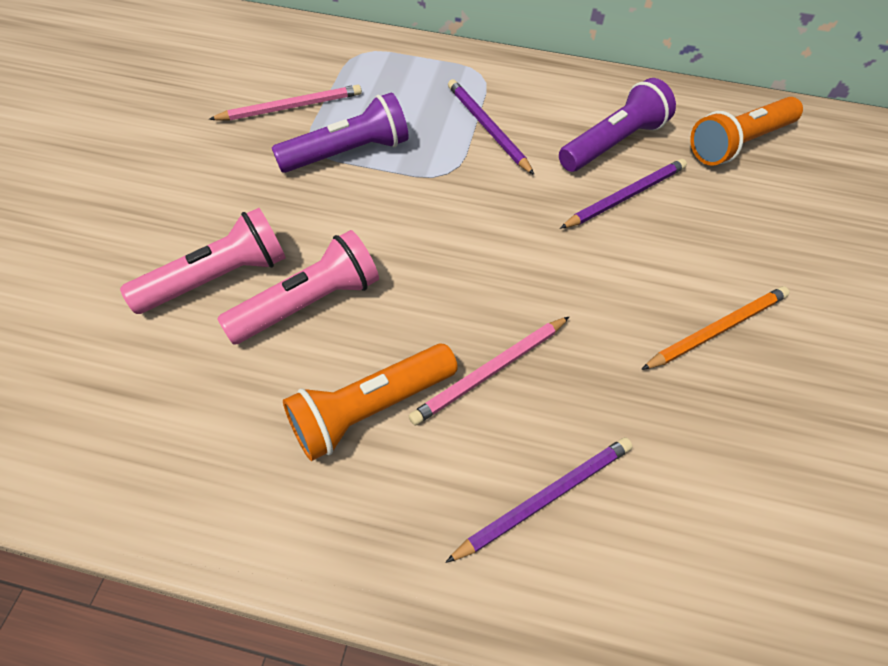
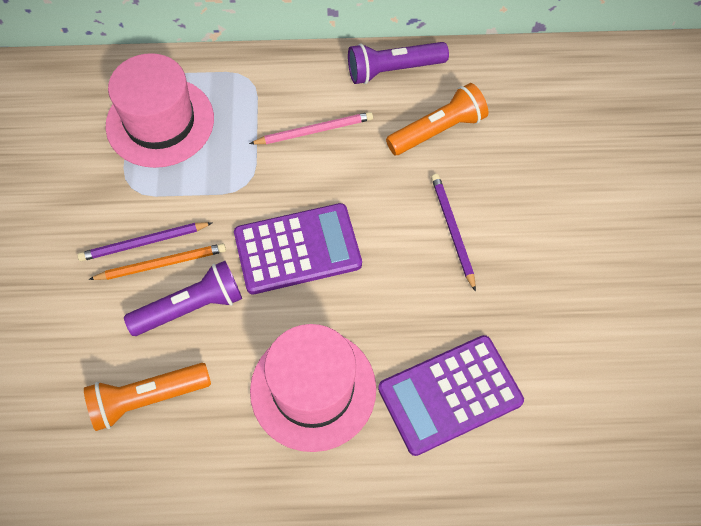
pink flashlight: [120,208,286,314] [217,230,379,345] = 2 -> none = 0
pink hat: none = 0 -> [106,53,214,168] [250,324,376,452] = 2
pink pencil: [209,85,362,121] [409,316,570,425] = 2 -> [249,112,373,144] = 1
purple calculator: none = 0 -> [234,203,362,294] [378,335,524,456] = 2
purple pencil: [445,437,632,563] [448,79,534,175] [560,159,687,229] = 3 -> [77,222,212,261] [431,174,476,292] = 2

